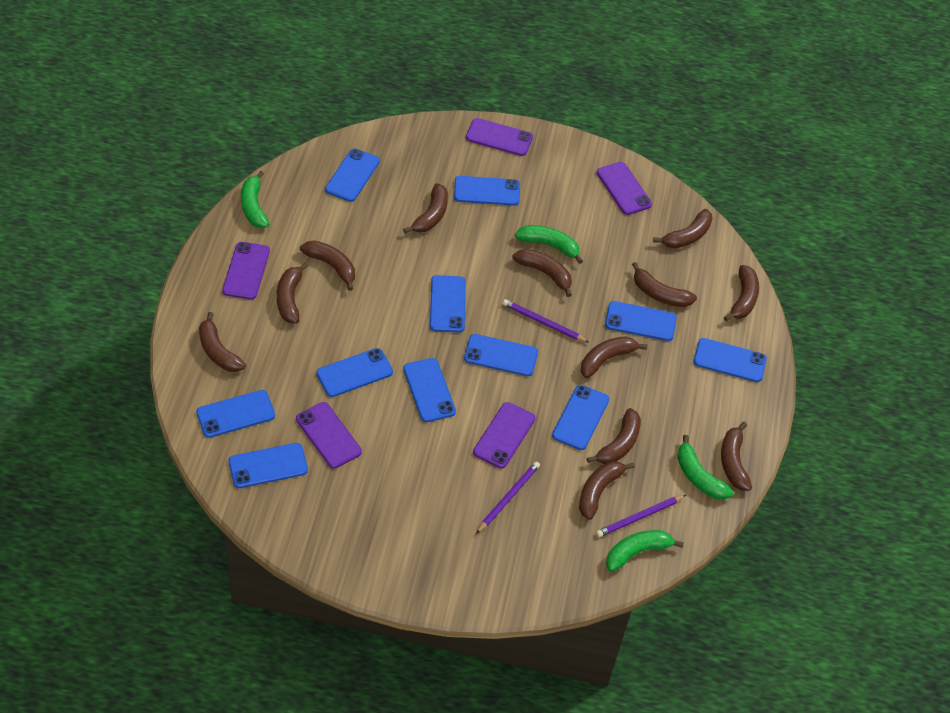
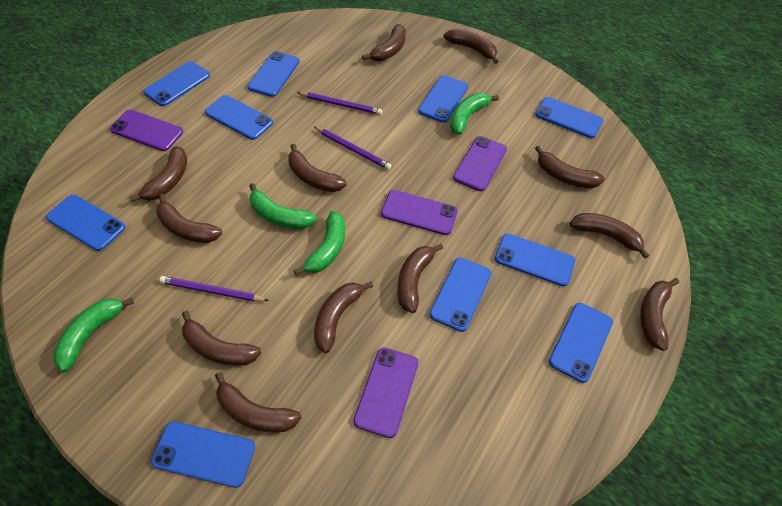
blue phone: [196,390,275,438] [229,443,308,488] [316,348,393,397] [325,149,380,202] [403,358,456,422] [430,275,466,332] [454,176,520,206] [464,334,538,376] [552,385,609,450] [605,301,677,341] [693,338,767,382] = 11 -> [46,195,125,251] [143,61,210,106] [151,421,255,488] [205,95,273,140] [247,51,300,97] [418,75,468,123] [429,258,491,332] [495,233,575,286] [535,97,603,138] [549,303,613,383] = 10
purple phone: [222,242,270,299] [296,402,362,469] [466,118,533,156] [473,402,535,468] [597,162,652,215] = 5 -> [110,109,183,151] [353,347,418,438] [381,190,458,235] [453,136,507,191] = 4

